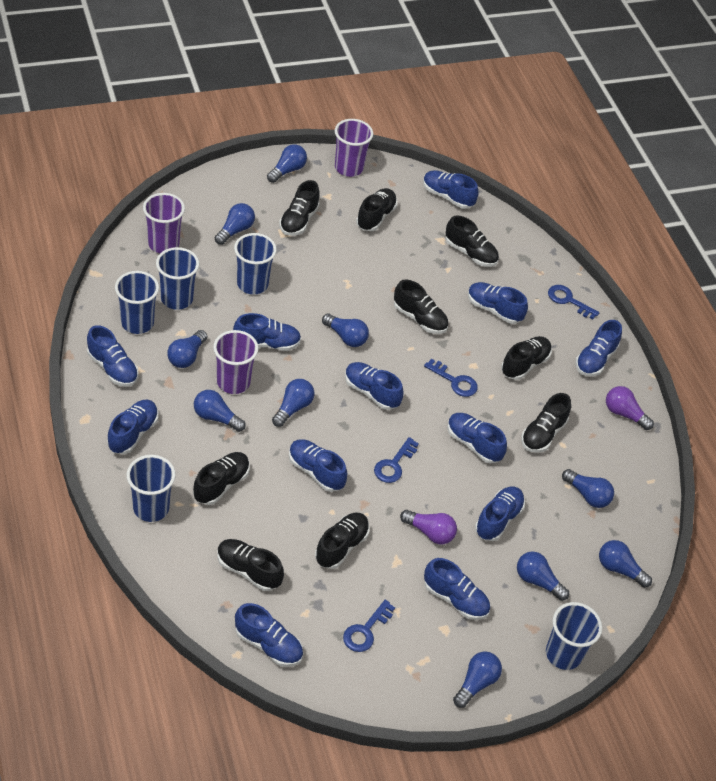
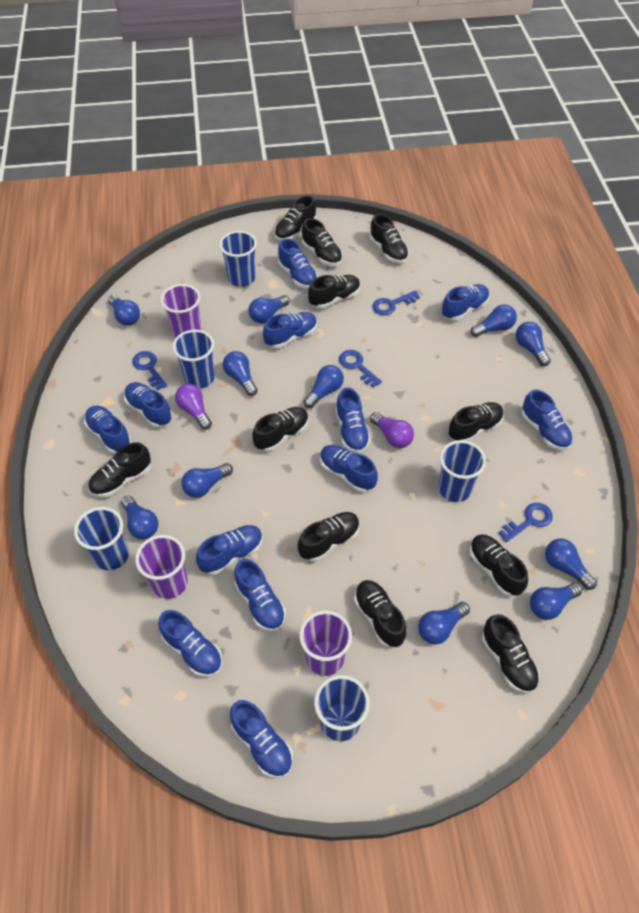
black shoe: [193,452,250,505] [217,539,284,591] [279,180,320,236] [315,513,370,569] [356,188,397,231] [394,280,448,334] [446,215,499,267] [501,336,552,380] [521,393,571,453] = 9 -> [88,442,151,498] [252,407,309,452] [275,196,316,241] [298,512,360,562] [302,218,343,266] [308,275,360,308] [354,580,407,647] [370,214,409,263] [448,402,504,441] [470,534,528,596] [482,614,540,694] = 11
blue light bulb: [167,330,207,368] [194,390,246,432] [215,203,255,245] [267,144,307,183] [272,379,314,427] [322,314,369,347] [453,652,502,708] [517,551,569,601] [562,469,614,508] [599,540,652,588] = 10 -> [108,295,140,326] [121,496,158,539] [181,463,233,498] [223,351,258,396] [249,295,290,323] [304,365,344,408] [418,602,470,644] [471,305,517,337] [516,322,551,366] [530,583,582,620] [545,538,597,590] = 11

